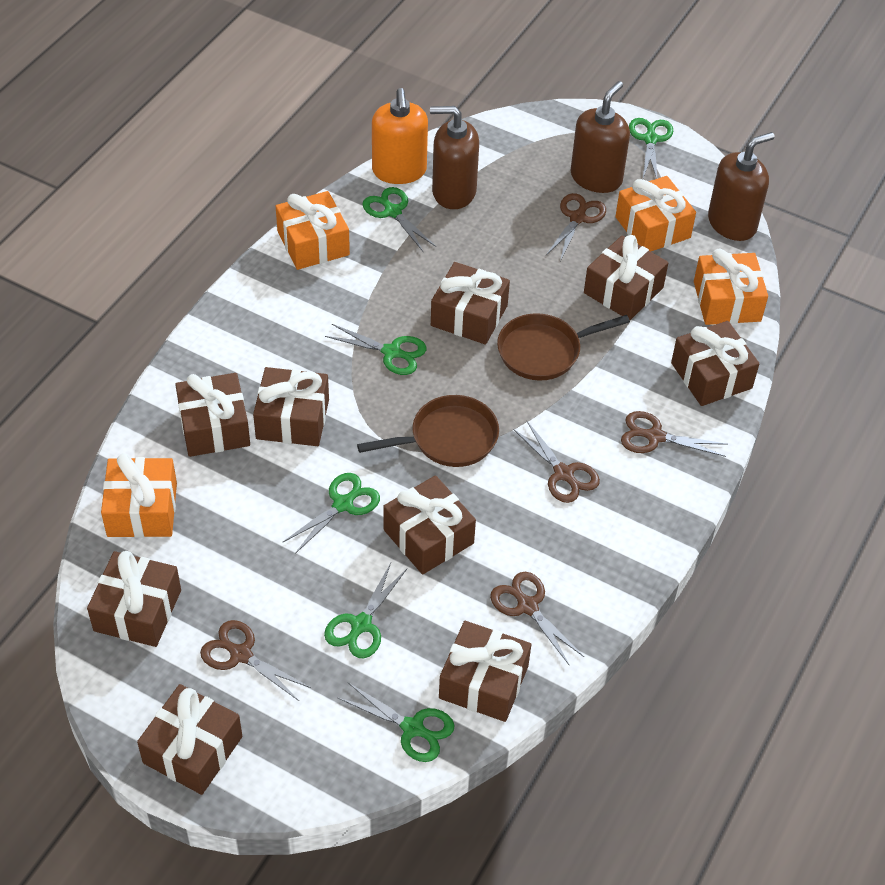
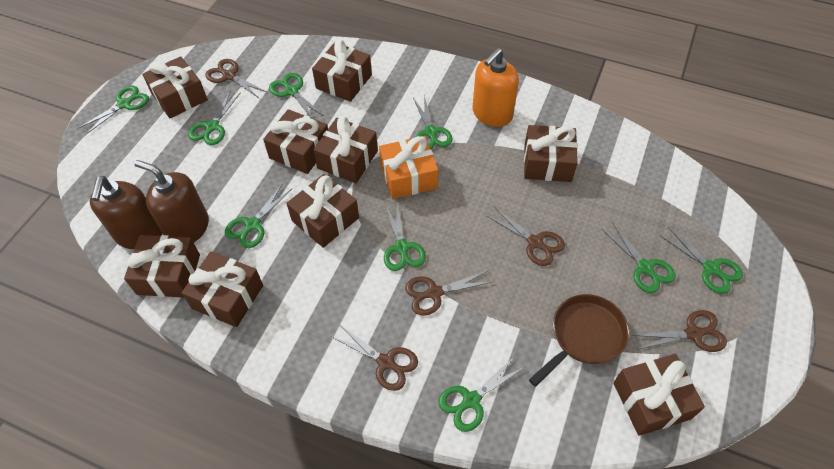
brown pan: [357,395,499,467] [497,313,630,380] = 2 -> [529,294,629,387] = 1
brown soap dispenser: [430,106,479,209] [570,81,630,193] [708,132,775,241] = 3 -> [90,176,162,249] [134,160,209,243] = 2
green scissors: [283,473,380,554] [324,563,407,658] [325,324,427,375] [338,682,455,762] [362,187,436,251] [629,118,673,179] = 6 -> [79,85,149,135] [188,91,241,145] [225,185,292,248] [269,73,324,118] [384,202,426,271] [413,96,453,149] [438,356,525,432] [602,222,675,293] [659,227,743,294] = 9
orange gift: [101,453,177,538] [276,191,350,270] [615,176,696,252] [694,249,768,325] = 4 -> [379,136,438,199] = 1

